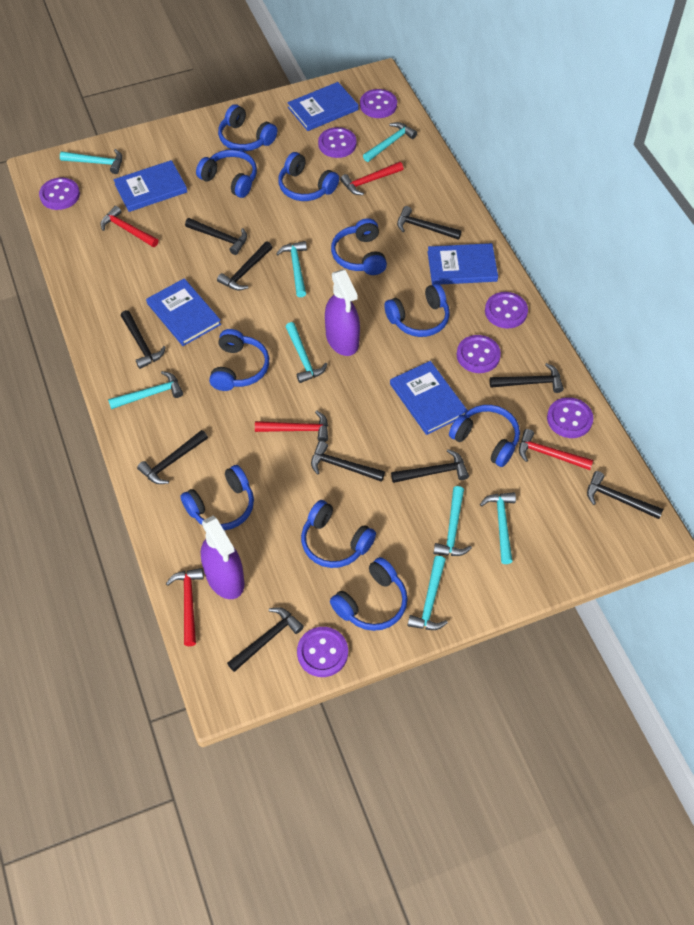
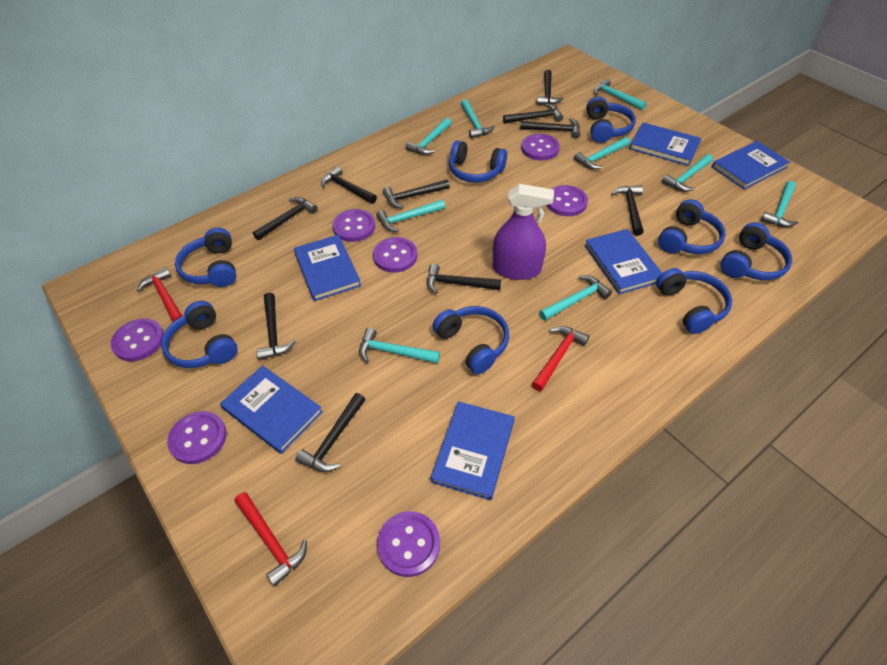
blue book: [114,160,187,212] [146,278,221,346] [288,82,358,131] [390,361,468,435] [427,243,498,285] = 5 -> [220,365,323,454] [294,235,361,301] [431,401,515,500] [585,229,662,294] [629,122,701,166] [712,141,790,190] = 6
blue headphones: [181,465,254,530] [196,149,257,198] [209,329,269,391] [218,104,277,151] [278,152,339,201] [301,500,376,568] [330,557,408,631] [331,218,387,275] [384,283,450,337] [449,405,520,467] = 10 -> [161,301,238,368] [175,228,236,287] [433,306,509,374] [449,140,507,183] [586,96,636,143] [656,268,732,334] [658,199,726,254] [720,222,792,280] = 8
purple spray bottle: [201,516,245,599] [325,270,360,356] = 2 -> [493,184,554,280] = 1
red hammer: [100,206,158,247] [166,568,204,646] [255,410,328,442] [340,162,403,195] [519,429,593,470] = 5 -> [137,267,182,322] [234,492,307,586] [532,326,589,391] = 3
turquoise hammer: [60,149,122,174] [108,371,183,409] [276,241,307,297] [285,322,328,383] [363,122,417,162] [407,556,448,630] [433,486,472,556] [480,492,516,564] = 8 -> [359,327,440,363] [376,200,445,232] [405,118,452,155] [461,99,495,139] [539,275,612,321] [574,137,630,170] [594,78,647,110] [662,154,713,192] [761,181,798,227] = 9

